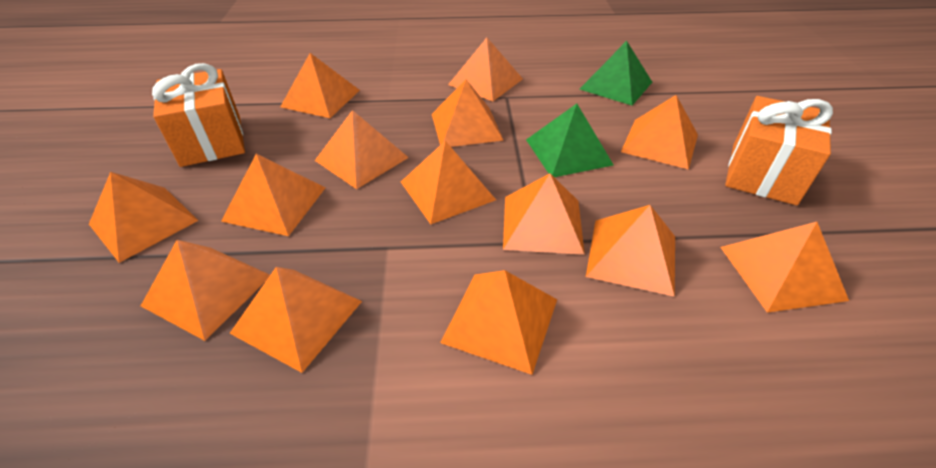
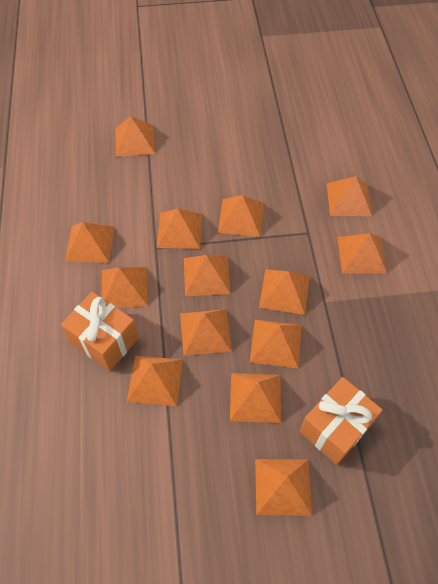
green pyramid: [526,104,613,177] [580,41,652,106] = 2 -> none = 0

